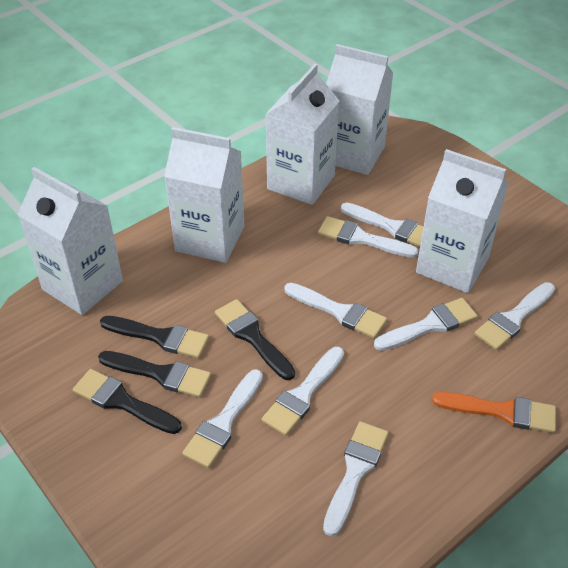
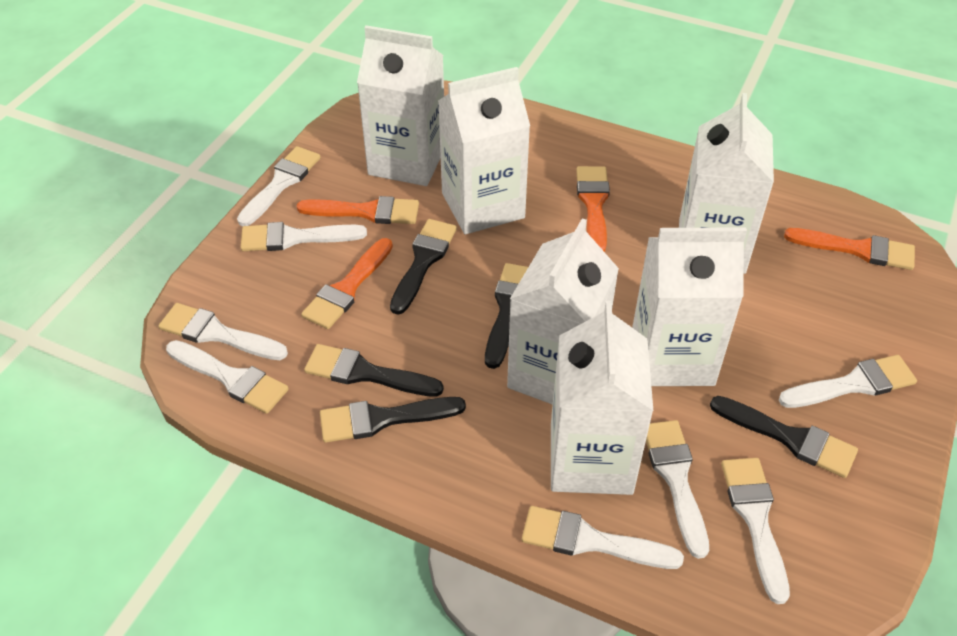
black brush: [73,369,182,434] [98,351,211,397] [100,316,209,358] [215,299,295,380] = 4 -> [304,344,444,397] [320,397,466,443] [390,219,457,315] [485,263,528,369] [710,396,858,478] = 5
orange brush: [432,392,556,433] = 1 -> [297,196,419,224] [301,238,393,329] [576,166,610,252] [784,228,915,270] = 4
white carton: [18,167,123,315] [164,127,244,263] [265,64,339,205] [326,44,393,175] [416,149,508,293] = 5 -> [357,25,444,186] [438,67,530,234] [507,218,619,405] [551,301,653,495] [632,227,747,386] [679,93,774,274] = 6

